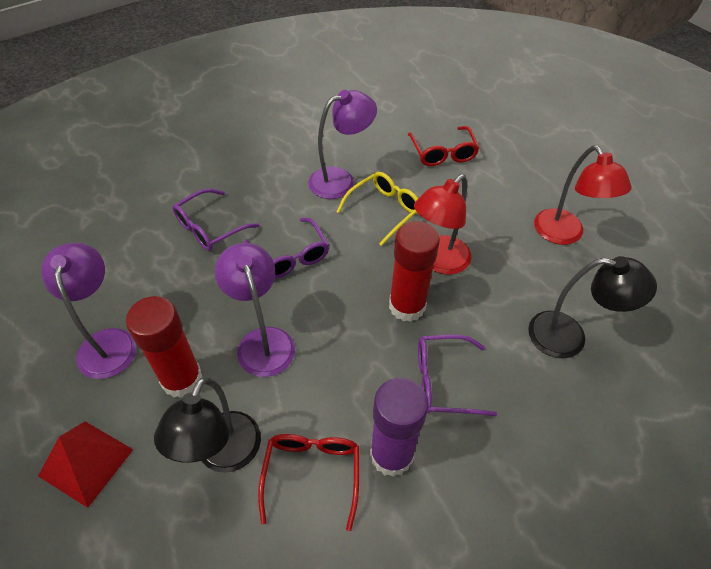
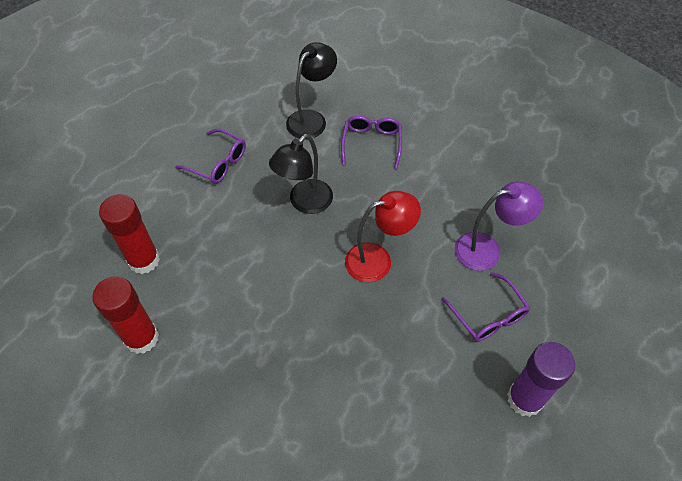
purple lamp: [41,243,136,379] [215,243,295,377] [308,90,377,199] = 3 -> [454,181,543,271] = 1
red glasses: [258,434,359,531] [407,126,479,166] = 2 -> none = 0
red lamp: [414,174,471,275] [534,146,632,245] = 2 -> [345,191,421,283] = 1
red pyramid: [38,421,133,508] = 1 -> none = 0
yellow glasses: [337,172,418,246] = 1 -> none = 0

